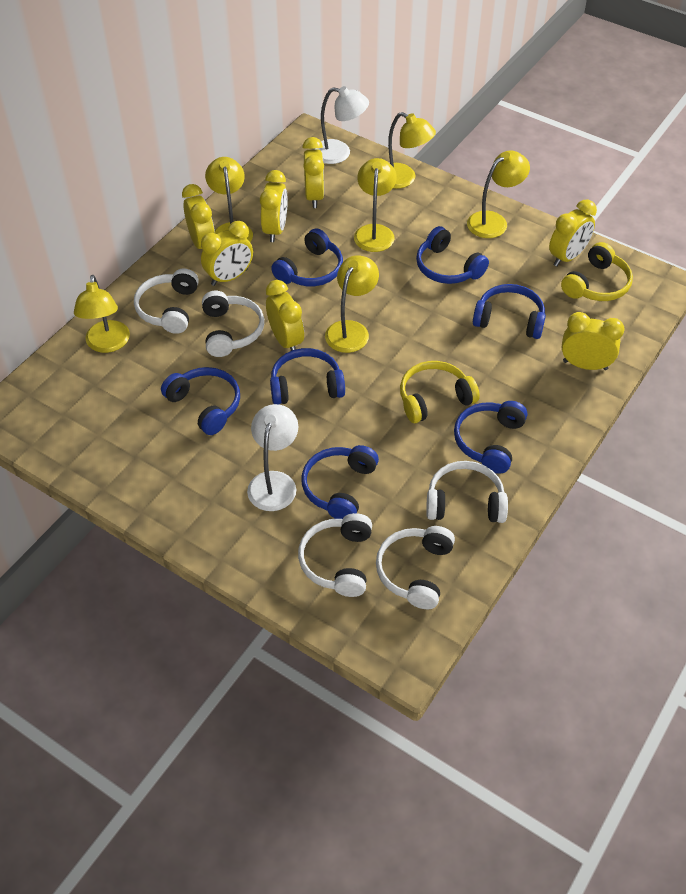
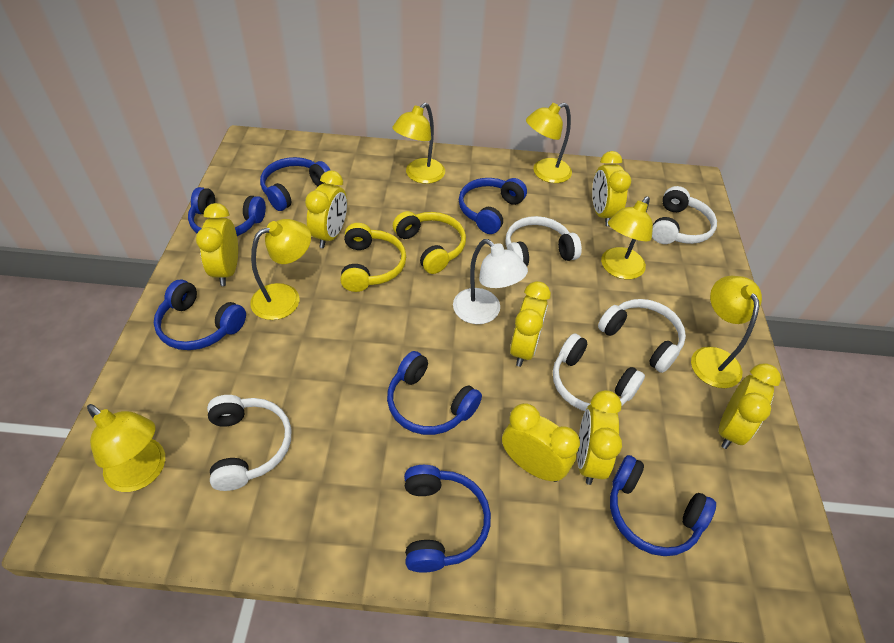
white lamp: [247,404,298,511] [313,86,369,164] = 2 -> [453,239,528,324] = 1

